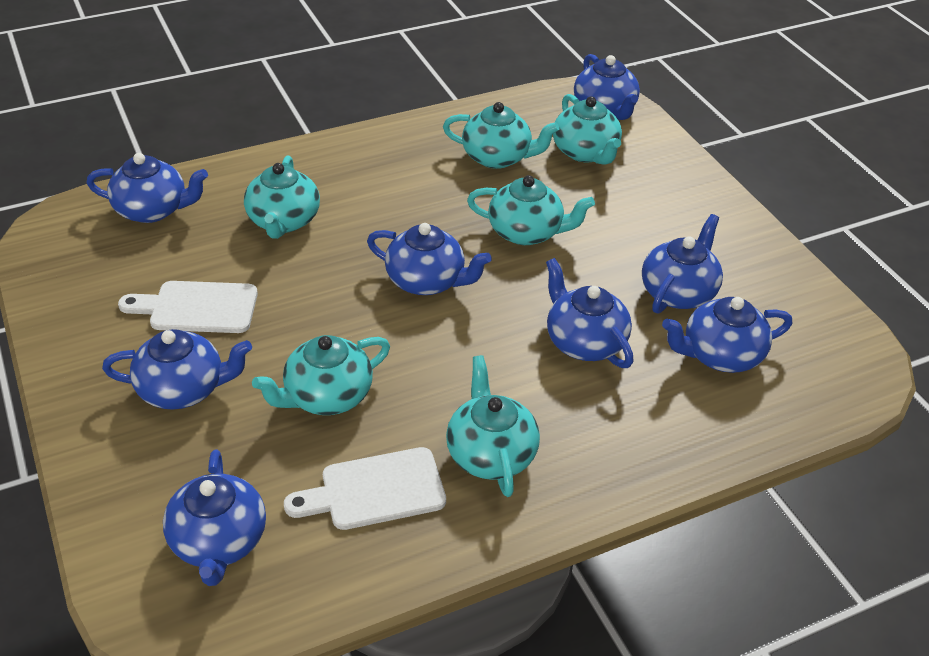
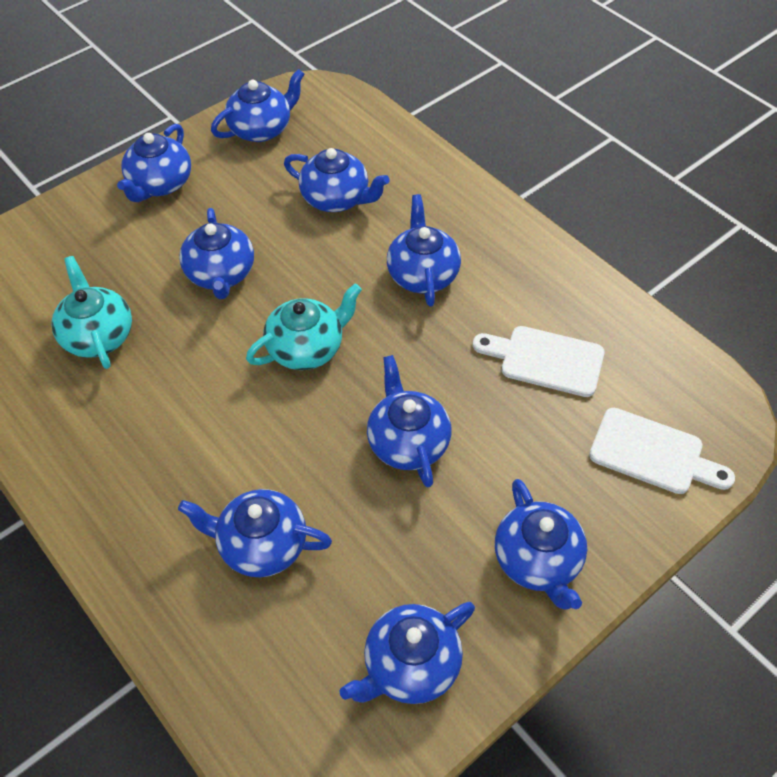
blue teapot: [87,153,208,223] [102,329,252,410] [163,449,266,586] [367,223,492,295] [546,258,633,368] [574,54,640,120] [642,214,723,314] [662,297,792,373] = 8 -> [117,124,191,202] [178,489,332,577] [179,208,254,299] [211,69,305,142] [284,148,389,212] [339,602,475,704] [367,355,451,487] [387,194,461,307] [495,479,587,610] = 9
turquoise teapot: [244,155,320,239] [252,335,390,415] [443,102,560,169] [446,355,540,497] [467,175,595,245] [553,94,622,165] = 6 -> [52,256,132,369] [246,284,362,370] = 2

